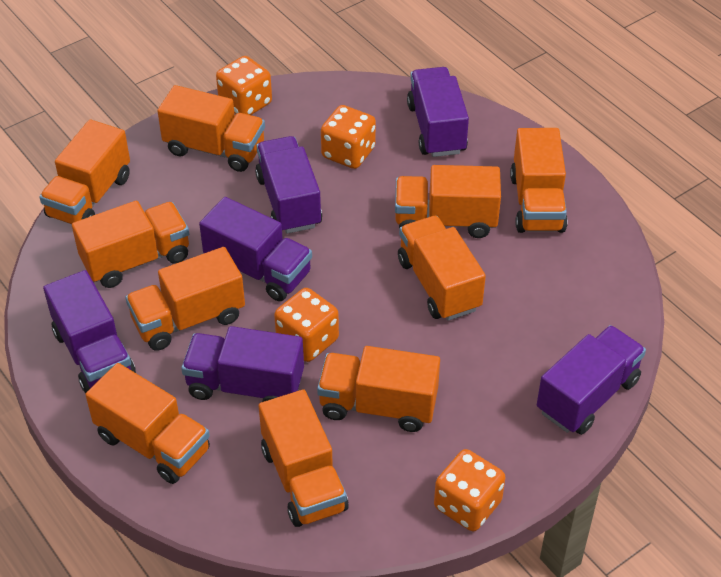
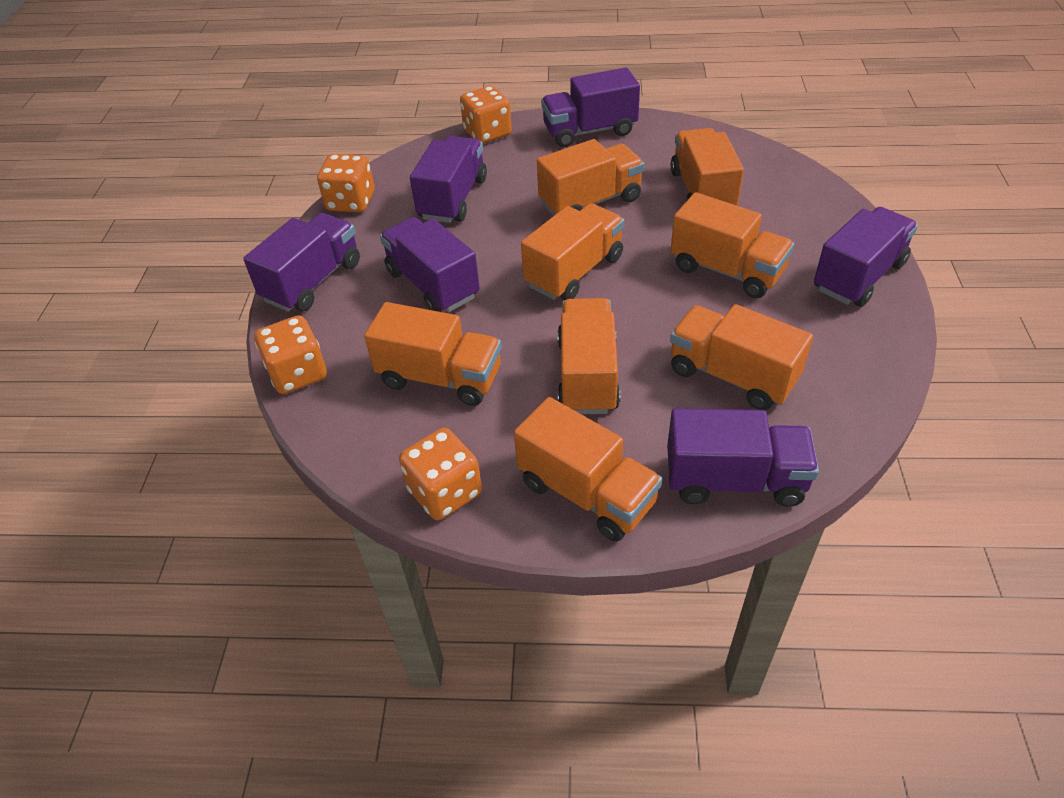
orange truck: [39,119,130,224] [72,201,189,288] [86,363,210,484] [125,247,245,351] [158,85,265,172] [259,390,348,527] [317,346,440,432] [395,165,501,238] [398,216,486,321] [510,128,568,233] = 10 -> [364,302,502,406] [514,397,662,542] [521,203,624,300] [537,139,644,216] [557,298,620,414] [670,304,813,410] [671,128,744,205] [671,192,794,298] = 8

